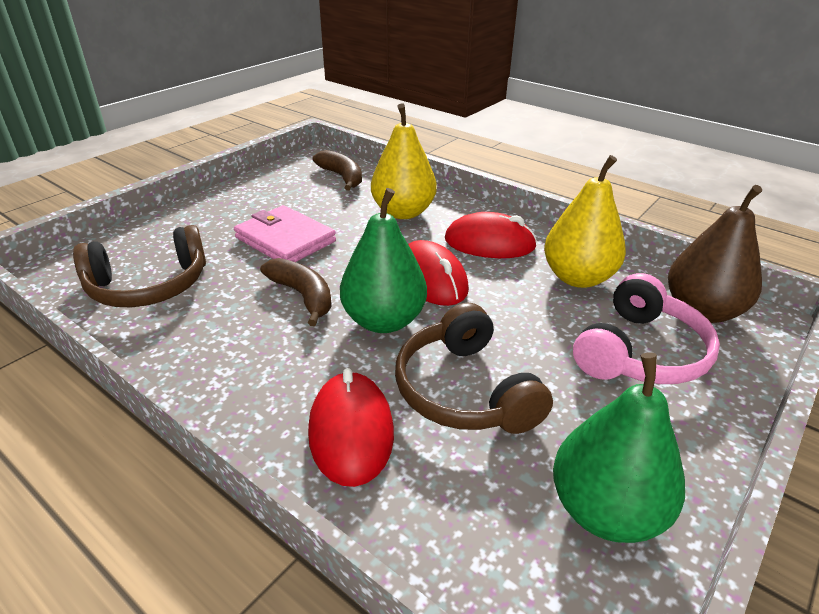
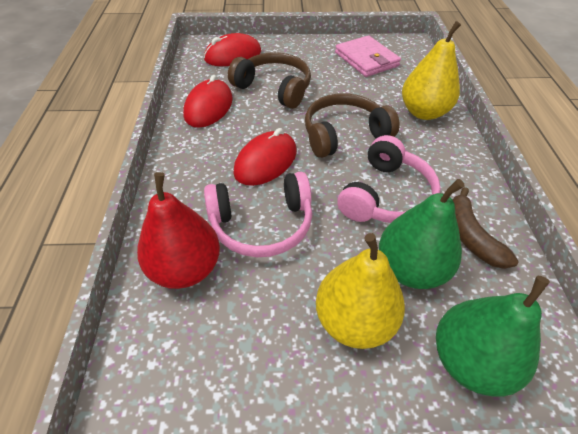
brown banana: [260,258,332,326] [312,150,362,191] = 2 -> [453,187,519,269] = 1
brown pear: [668,185,762,323] = 1 -> none = 0
pink headphones: [573,273,720,384] = 1 -> [204,172,312,257] [337,135,441,223] = 2
red pear: none = 0 -> [137,172,220,289] = 1

